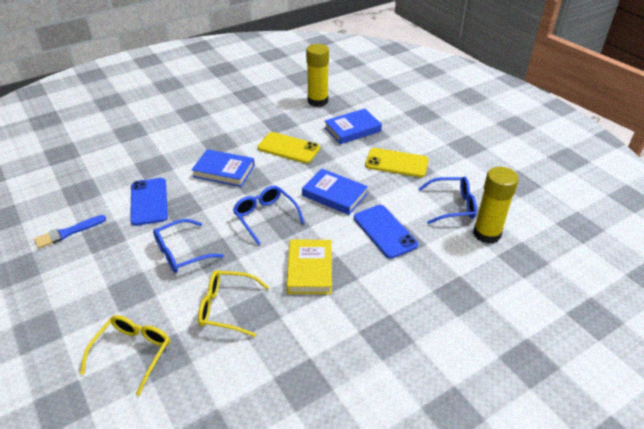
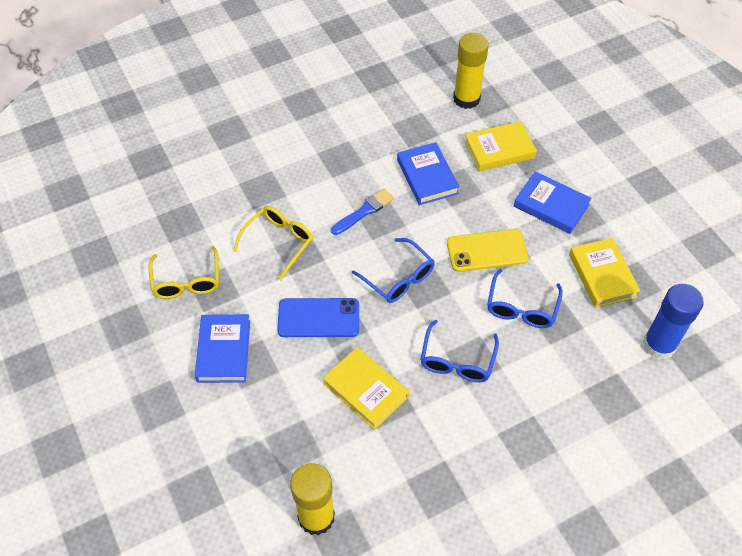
blue glue stick: none = 0 -> [643,284,704,359] = 1
blue phone: [130,178,168,226] [354,205,418,259] = 2 -> [277,298,359,337] = 1
yellow book: [287,240,332,294] = 1 -> [323,347,409,430] [464,121,537,172] [569,238,640,308] = 3
yellow phone: [257,132,320,163] [365,148,429,177] = 2 -> [447,229,529,272] = 1

